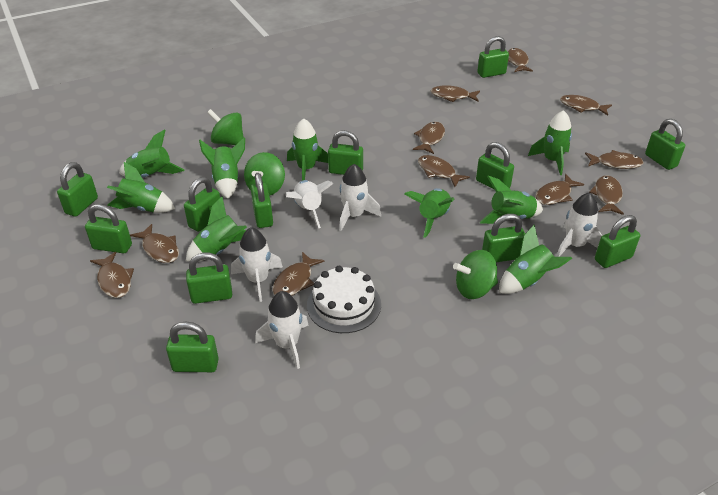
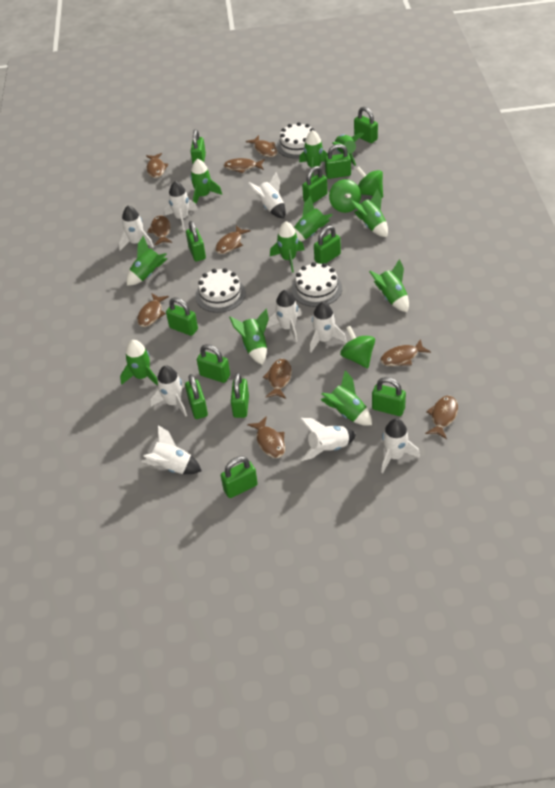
brown fish: [90,252,134,298] [130,224,179,263] [272,252,324,296] [413,122,445,154] [418,155,470,187] [430,85,480,102] [508,48,533,72] [535,174,584,205] [560,95,612,115] [585,150,644,169] [589,175,624,215] = 11 -> [137,293,169,327] [146,153,169,178] [147,215,172,245] [215,225,251,254] [224,158,265,173] [246,135,278,157] [247,416,285,458] [263,359,292,399] [380,339,431,366] [425,396,458,439] = 10
green rocket: [107,162,175,213] [119,130,185,177] [186,196,247,262] [199,138,245,199] [287,118,328,181] [404,188,454,238] [480,175,543,224] [499,225,572,294] [528,110,572,175] = 9 -> [120,340,158,386] [126,235,167,286] [190,159,222,203] [229,309,269,365] [270,221,304,273] [294,195,332,241] [299,130,328,178] [320,370,372,426] [332,133,364,166] [350,189,388,237] [369,259,409,312] = 11
white cake: [307,266,381,333] = 1 -> [195,268,246,313] [277,122,315,159] [292,262,342,307] = 3
white rocket: [231,227,283,302] [255,291,308,369] [286,180,334,228] [339,164,381,231] [556,192,602,257] = 5 -> [118,206,154,251] [142,425,201,474] [151,366,187,417] [164,181,198,230] [248,172,286,218] [267,290,302,342] [300,418,356,461] [310,302,347,353] [381,418,420,473] = 9

